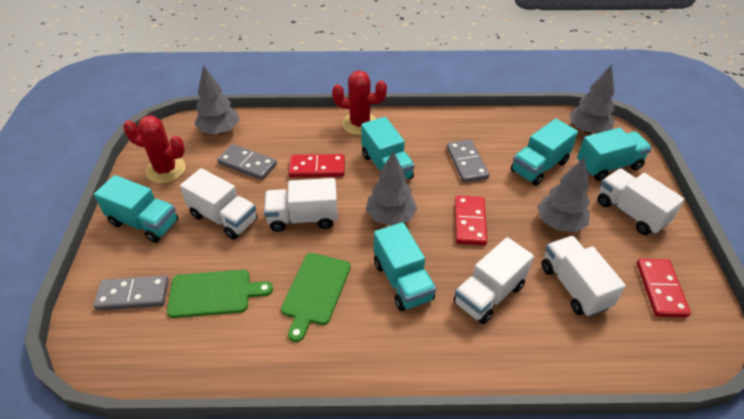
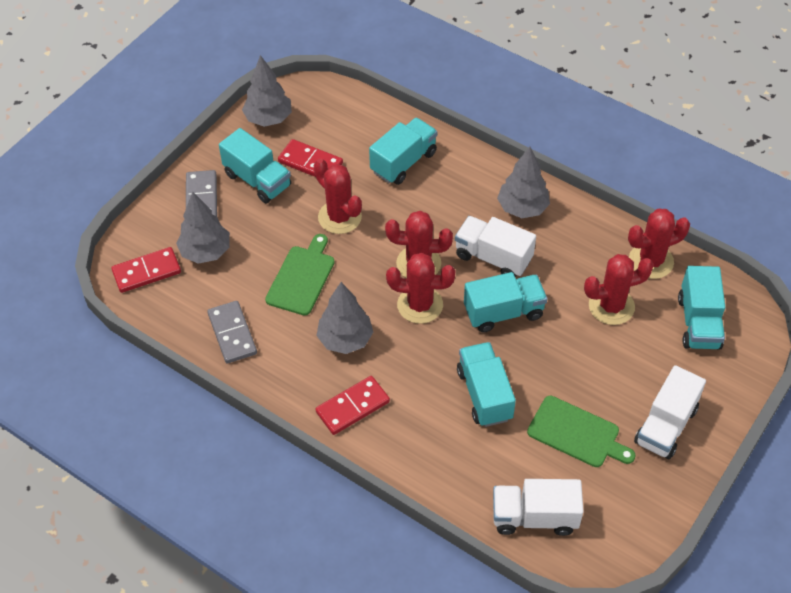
grey domino: [94,275,169,311] [217,144,277,180] [447,139,489,183] = 3 -> [186,170,217,217] [207,301,257,363] = 2
red cactus: [123,115,186,183] [332,70,387,135] = 2 -> [314,158,362,234] [385,211,453,278] [386,253,455,324] [584,254,654,325] [628,209,690,279] = 5
white truck: [180,168,257,240] [264,178,338,232] [453,237,534,324] [542,236,626,317] [597,169,685,235] = 5 -> [455,216,536,277] [493,479,584,536] [634,365,706,459] = 3

